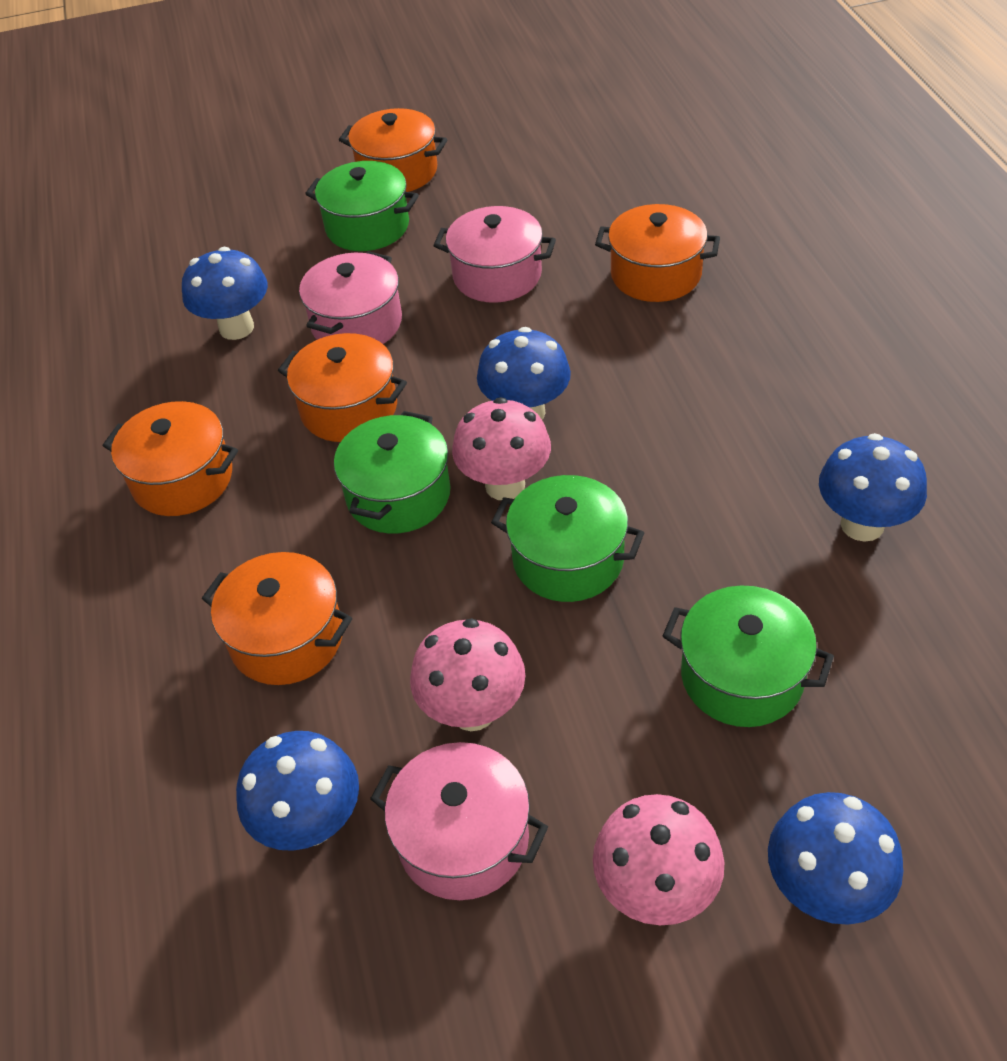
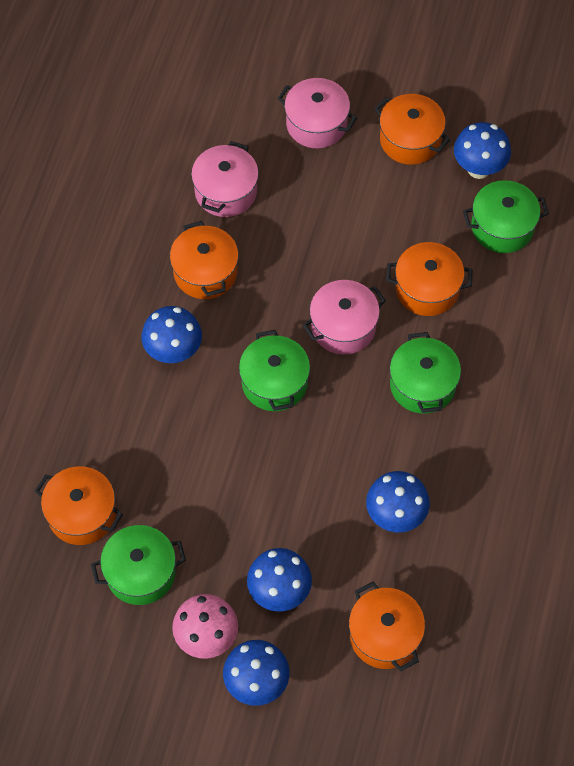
pink mushroom: [410,618,525,731] [452,397,551,500] [593,794,724,925] = 3 -> [172,594,238,659] = 1

